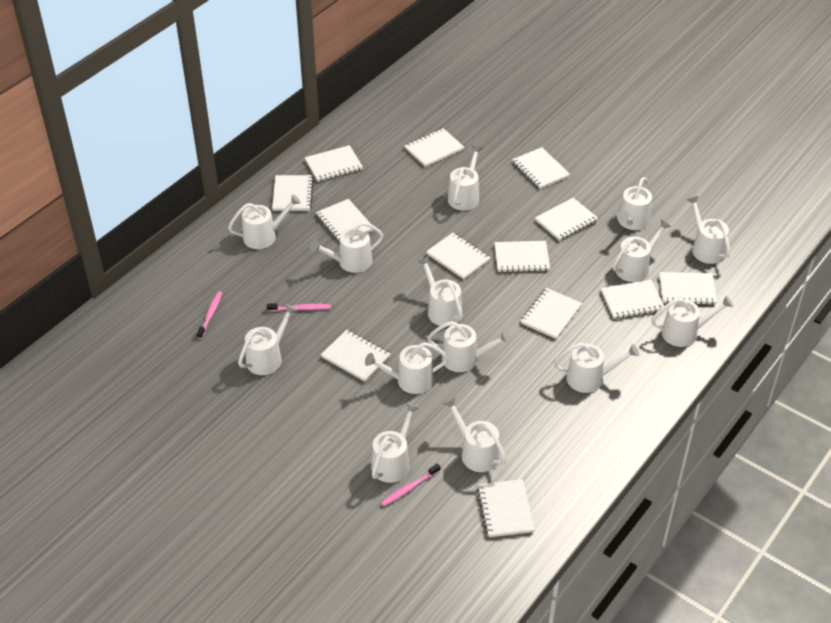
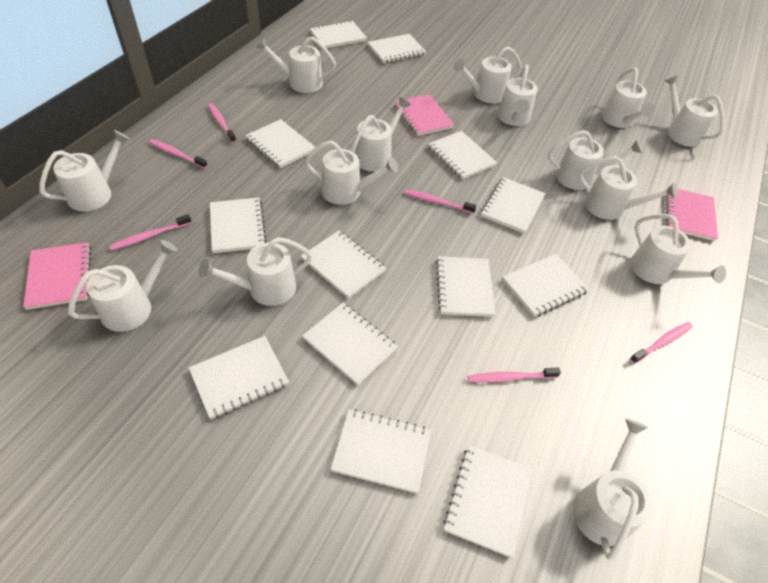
pink notebook: none = 0 -> [23,242,91,310] [394,94,454,136] [666,187,718,241] = 3
pink toothbrush: [197,291,222,339] [267,303,331,311] [381,463,441,506] = 3 -> [110,214,191,251] [149,139,208,169] [208,103,236,143] [404,189,477,214] [468,368,561,383] [630,322,693,364] = 6

